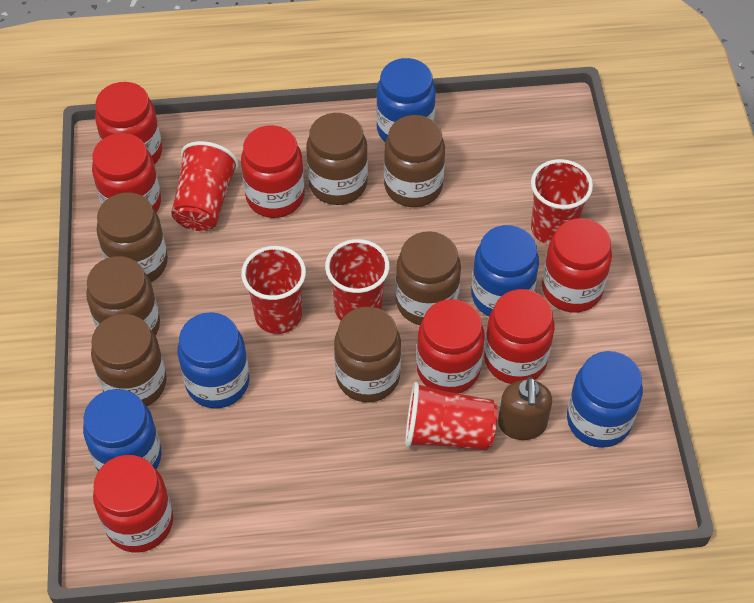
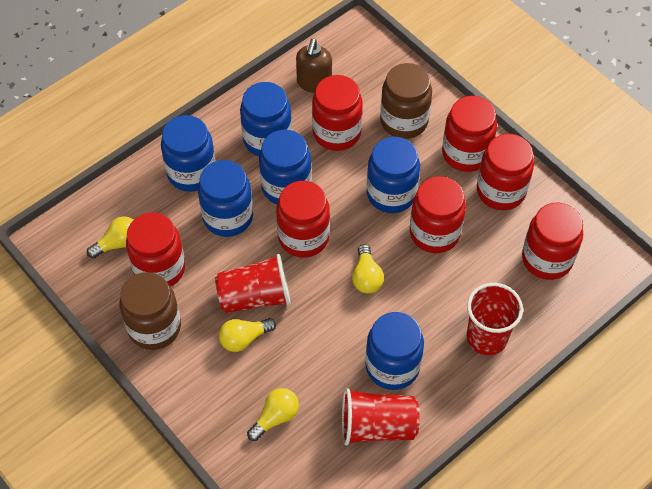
blue jar: [83,389,161,471] [178,312,249,408] [376,58,436,142] [471,225,539,316] [567,351,643,448] = 5 -> [161,115,215,192] [198,160,253,237] [240,82,292,156] [259,130,312,204] [365,312,424,390] [367,137,420,213] = 6
brown jar: [86,256,160,336] [91,314,167,406] [96,192,168,282] [306,113,368,205] [334,307,401,402] [384,115,445,207] [395,231,461,325] = 7 -> [120,272,181,350] [380,63,432,139] = 2
red cup: [171,141,239,231] [241,246,306,334] [325,239,389,321] [405,382,497,451] [531,159,593,245] = 5 -> [215,254,291,313] [342,388,420,446] [467,283,523,355] = 3
yellow light bulb: none = 0 -> [87,216,133,259] [219,318,276,352] [247,388,299,441] [352,244,384,293] = 4

